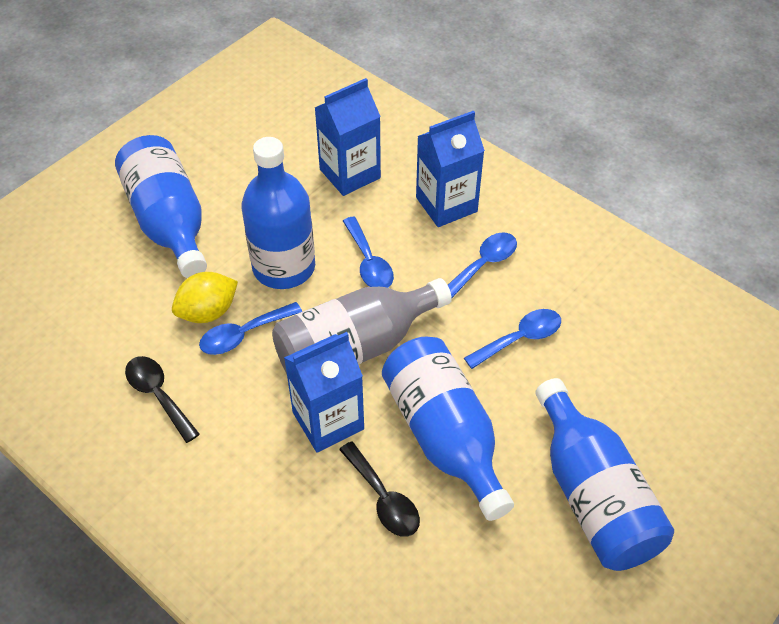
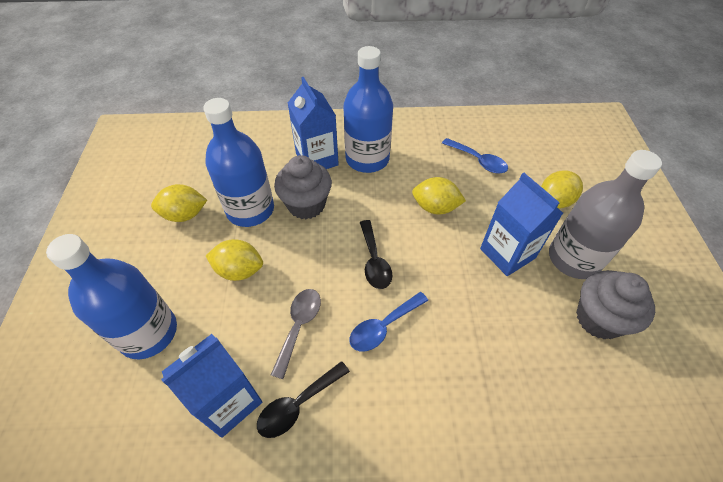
blue bottle: [115,135,207,278] [241,137,315,289] [382,336,514,521] [535,378,674,571] = 4 -> [46,234,177,360] [203,98,274,227] [343,46,393,173] = 3
blue spoon: [199,302,302,355] [343,217,394,288] [448,232,517,298] [464,309,561,369] = 4 -> [350,292,428,352] [442,138,508,173] = 2
grey cupcake: none = 0 -> [274,155,332,219] [576,270,655,339] = 2
grey spoon: none = 0 -> [271,289,321,379] = 1
yellow lemon: [172,272,238,323] = 1 -> [151,184,207,222] [206,239,263,281] [412,177,466,215] [541,171,583,209] = 4

